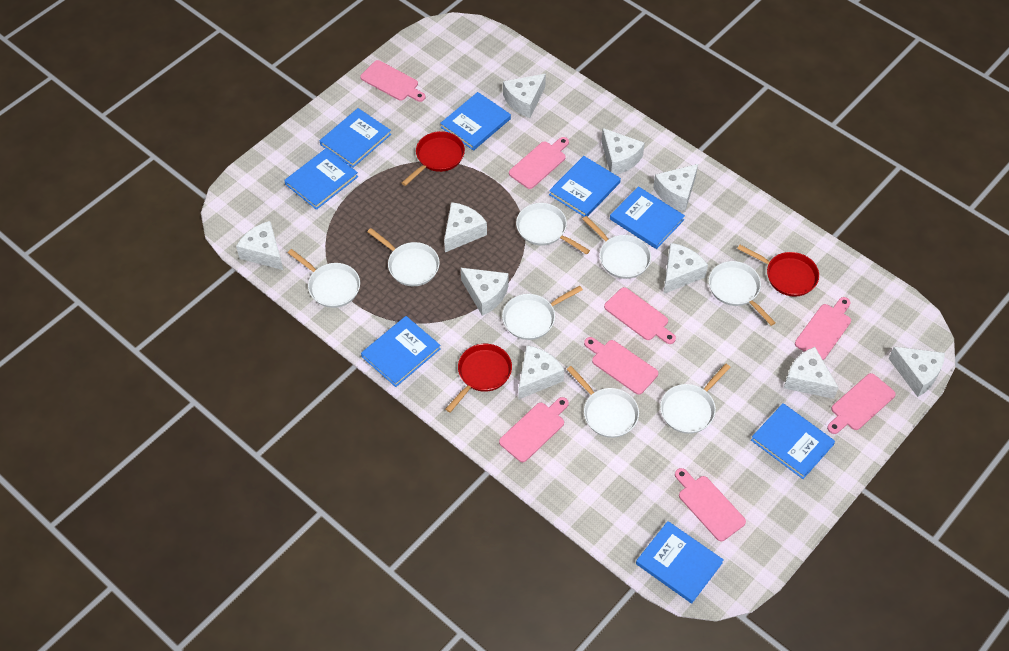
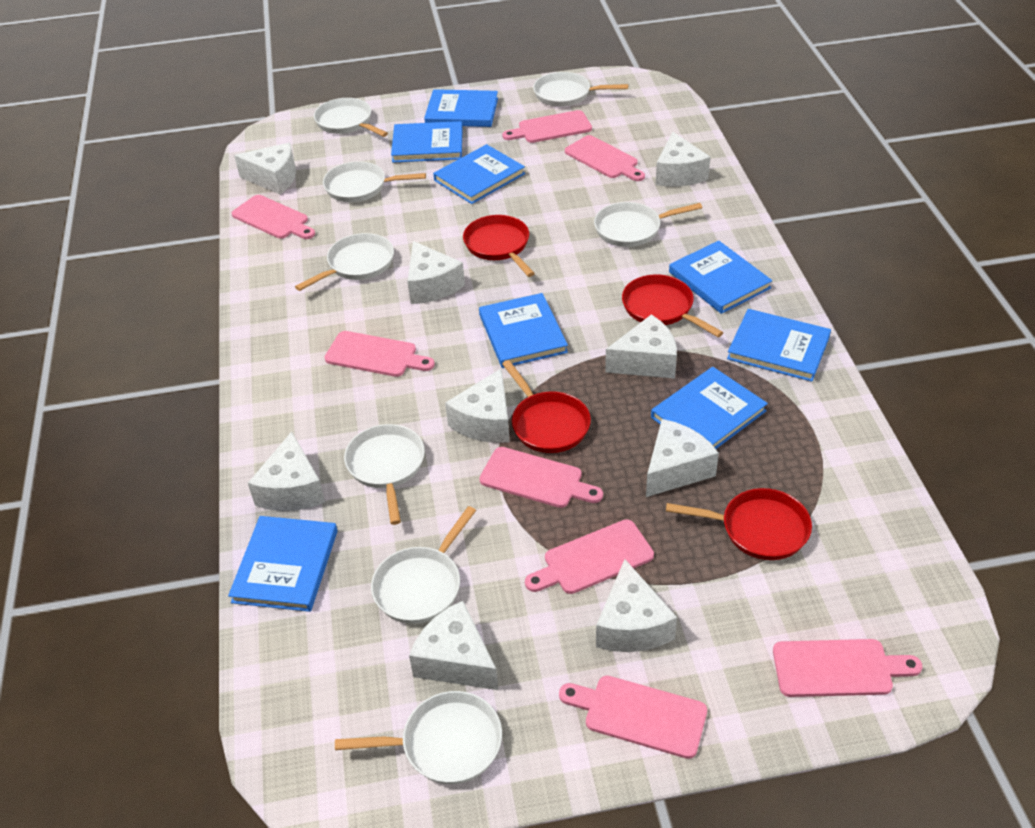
red pan: [402,131,465,186] [445,344,512,413] [737,245,819,297] = 3 -> [463,215,535,277] [502,360,591,453] [622,274,724,337] [666,488,812,560] = 4
white cheese: [236,221,283,270] [444,202,487,252] [461,268,509,316] [503,74,546,118] [518,345,565,400] [601,128,645,175] [653,164,698,211] [663,243,708,294] [784,347,839,399] [888,347,945,397] = 10 -> [234,143,296,195] [248,431,325,511] [408,241,465,304] [409,601,499,690] [445,368,510,443] [596,559,677,652] [605,314,677,379] [646,419,719,497] [656,131,710,186] = 9

